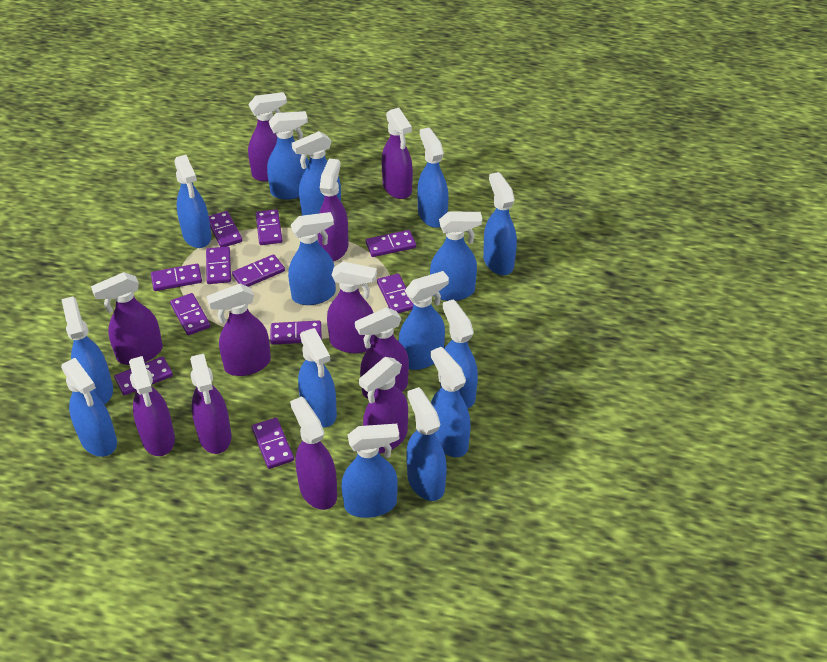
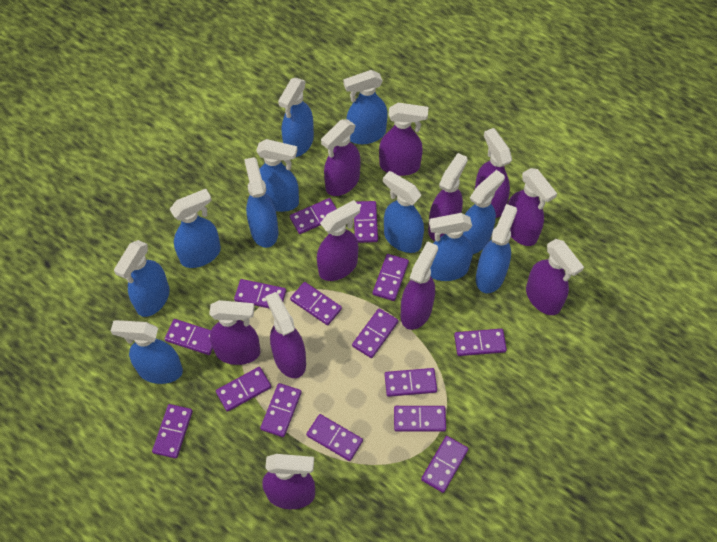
blue spray bottle: [61,296,113,404] [61,358,117,457] [174,155,212,248] [267,111,309,200] [288,212,336,305] [292,131,341,216] [298,328,337,427] [342,424,399,518] [399,271,449,370] [406,387,447,501] [417,127,448,228] [430,211,482,301] [431,347,471,457] [440,299,478,408] [483,172,517,275] = 15 -> [111,320,183,384] [114,240,170,317] [170,189,221,268] [244,157,278,248] [256,139,299,212] [278,78,314,157] [343,70,388,144] [383,171,424,253] [429,213,473,281] [463,170,505,254] [476,204,517,293] = 11
purple domino: [114,356,173,396] [151,264,202,291] [170,293,210,335] [206,246,231,284] [209,211,242,247] [232,254,285,287] [252,418,294,469] [256,209,282,245] [270,321,322,345] [366,230,416,257] [377,274,414,313] = 11 -> [152,404,193,459] [165,319,213,355] [216,367,271,412] [234,279,286,309] [260,383,302,437] [290,198,337,234] [290,282,342,325] [306,414,363,461] [352,308,398,358] [354,201,378,243] [373,254,409,301] [384,368,437,397] [394,406,446,432] [421,436,469,493] [454,329,507,356] = 15

